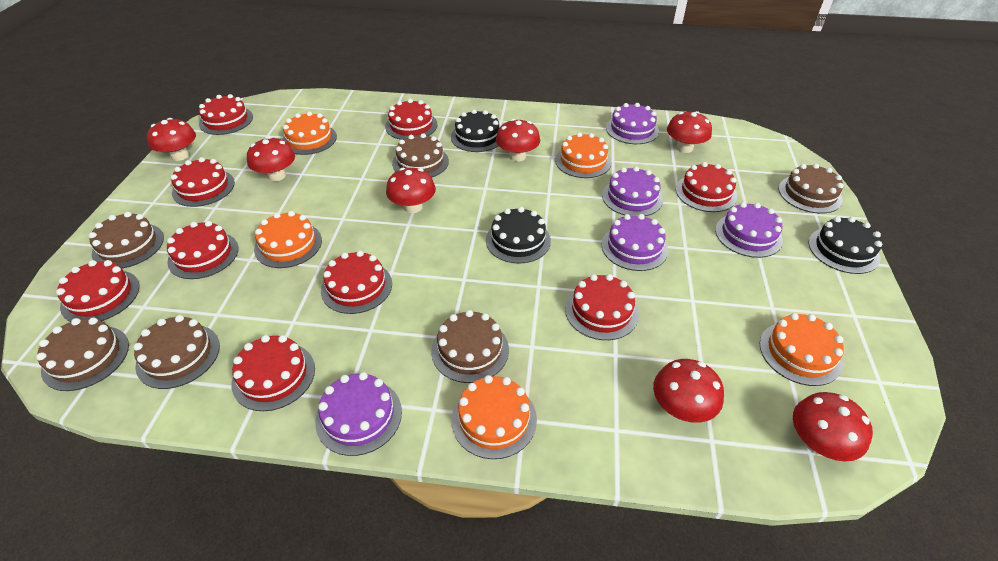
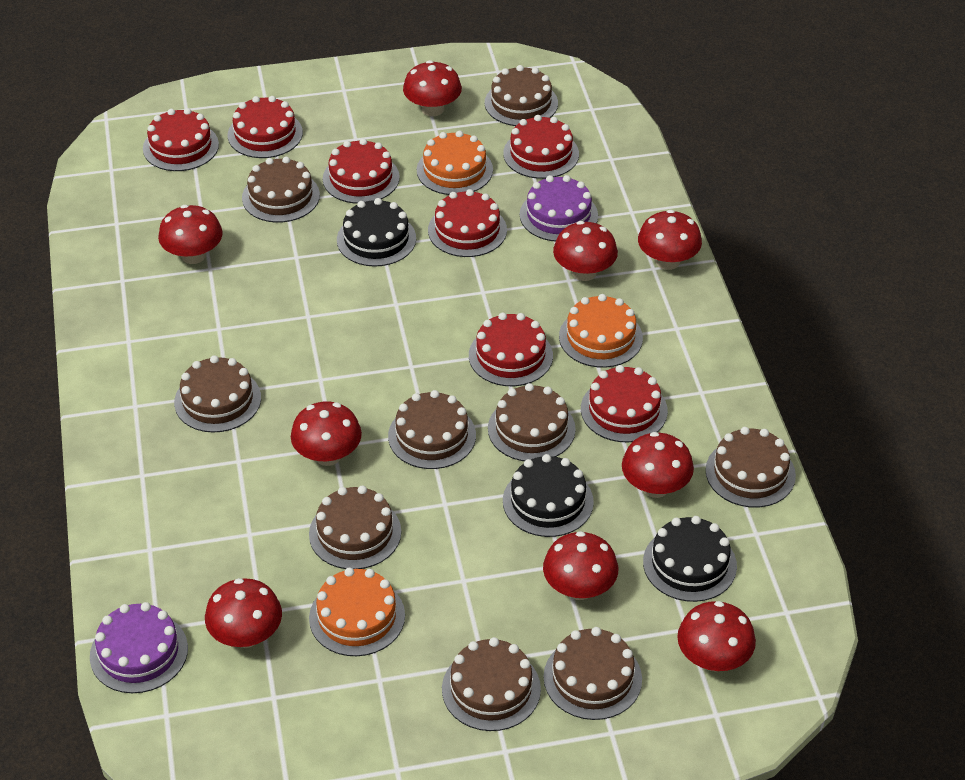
brown cake: [36,317,129,391] [89,212,164,268] [133,315,220,389] [392,133,449,177] [431,310,509,383] [779,164,844,214] = 6 -> [174,355,261,433] [242,157,320,223] [309,486,401,569] [388,390,476,469] [442,637,541,731] [485,65,558,126] [488,383,576,461] [543,627,642,720] [706,427,796,507] = 9
orange cake: [254,211,322,268] [282,112,337,155] [451,375,537,459] [555,132,612,178] [760,313,844,386] = 5 -> [309,568,405,656] [417,131,493,195] [559,294,643,368] = 3
purple cake: [315,372,402,456] [601,214,668,271] [602,166,663,216] [606,103,659,144] [715,202,783,258] = 5 -> [90,602,188,693] [520,175,598,241] = 2
red cake: [56,260,140,322] [167,221,238,279] [171,157,235,207] [199,94,253,135] [231,335,315,411] [321,251,392,314] [385,99,438,140] [565,274,639,340] [676,162,737,212] = 9 -> [143,108,219,171] [228,96,303,158] [323,138,400,204] [428,189,507,257] [469,313,553,386] [503,115,579,179] [581,365,668,442] = 7
red mushroom: [147,118,196,161] [247,137,295,181] [386,168,436,213] [496,119,540,162] [653,359,724,423] [667,111,712,153] [793,392,873,461] = 7 -> [158,205,223,264] [205,578,282,648] [291,401,362,466] [403,60,462,116] [543,531,618,600] [553,221,618,281] [622,432,694,498] [638,210,702,270] [677,601,756,672] = 9

